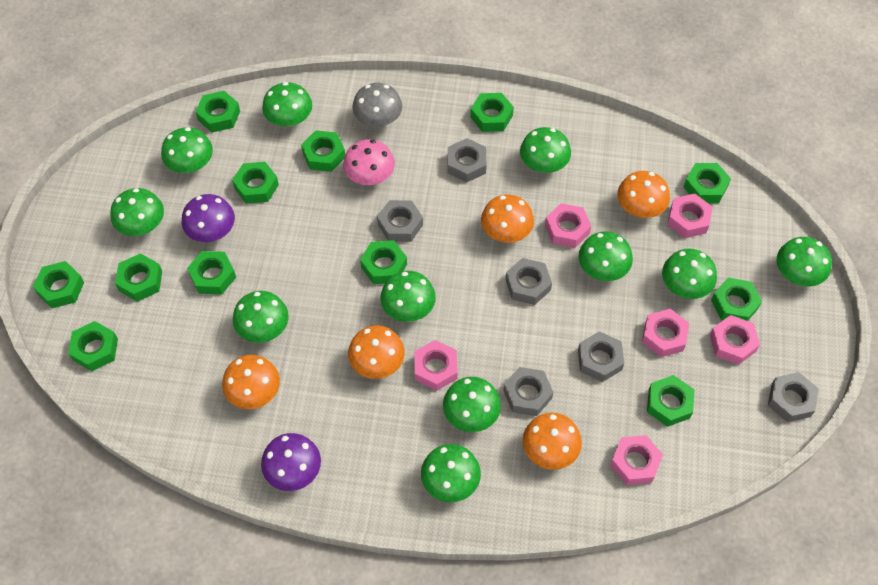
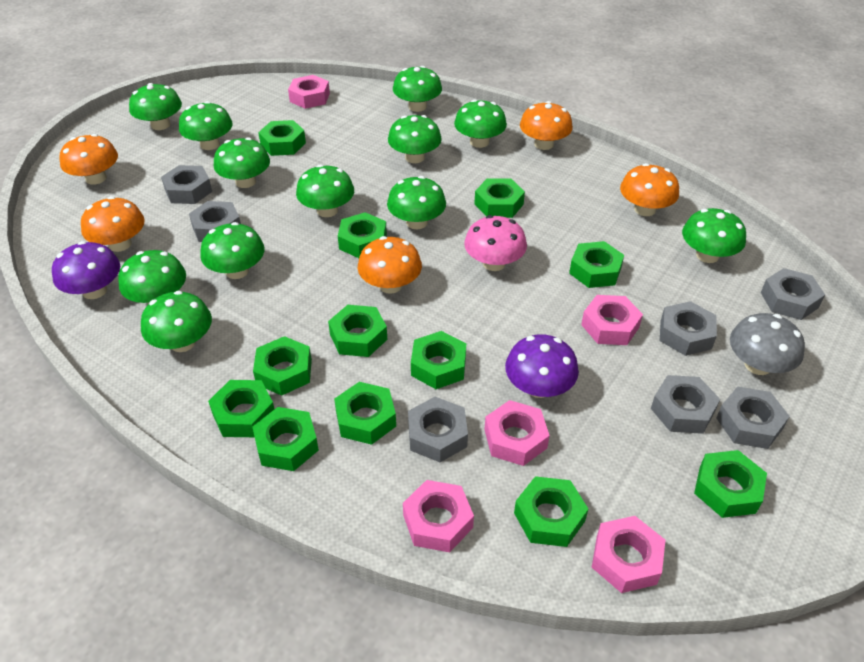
green mushroom: [110,188,164,236] [161,127,213,173] [233,291,289,343] [262,82,312,126] [380,271,436,322] [421,444,481,502] [443,377,501,432] [520,127,571,173] [579,231,633,281] [662,249,717,299] [777,237,832,287] = 11 -> [118,250,186,304] [129,83,182,130] [141,291,212,352] [179,101,232,150] [200,222,265,279] [214,137,270,188] [296,164,354,217] [387,176,446,229] [388,115,442,163] [393,66,442,112] [454,99,507,148] [682,208,746,263] = 12
grey nut: [377,200,423,242] [448,138,486,182] [503,367,553,416] [505,258,552,305] [578,331,624,382] [768,372,819,422] = 6 -> [161,165,212,204] [189,201,241,242] [408,397,468,462] [651,375,720,434] [660,301,717,356] [716,386,790,449] [761,268,825,320] = 7
pink nut: [414,340,458,391] [545,203,591,248] [610,435,663,485] [642,309,690,357] [667,194,713,238] [710,315,760,365] = 6 -> [288,75,330,109] [403,480,474,552] [484,400,550,466] [581,295,643,345] [591,516,665,593] = 5

